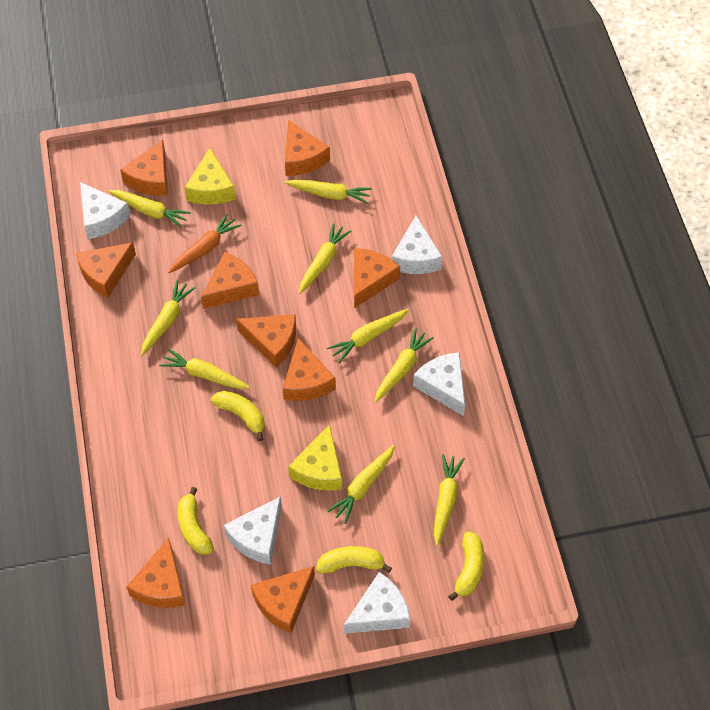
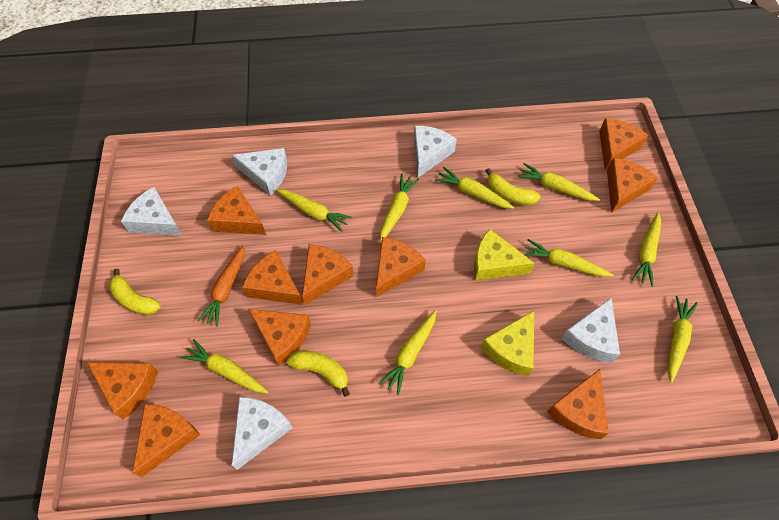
orange cheese: [76,242,136,298] [120,139,168,196] [126,538,186,608] [201,252,259,309] [236,314,296,368] [251,566,315,634] [283,338,336,401] [285,120,330,176] [354,248,400,309] = 9 -> [87,362,158,419] [132,404,200,478] [207,186,266,235] [242,250,303,305] [249,309,311,366] [302,244,354,305] [376,237,426,297] [547,369,609,439] [599,118,648,170] [607,158,658,213] = 10
yellow banana: [178,487,214,555] [211,391,265,441] [316,546,392,574] [448,532,485,601] = 4 -> [109,269,161,315] [287,350,350,397] [485,168,540,206] = 3

